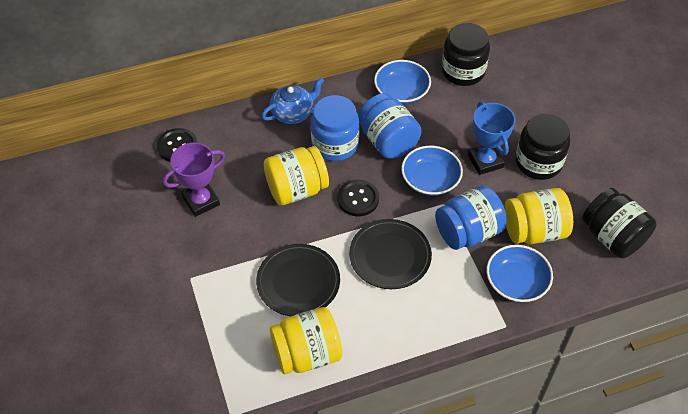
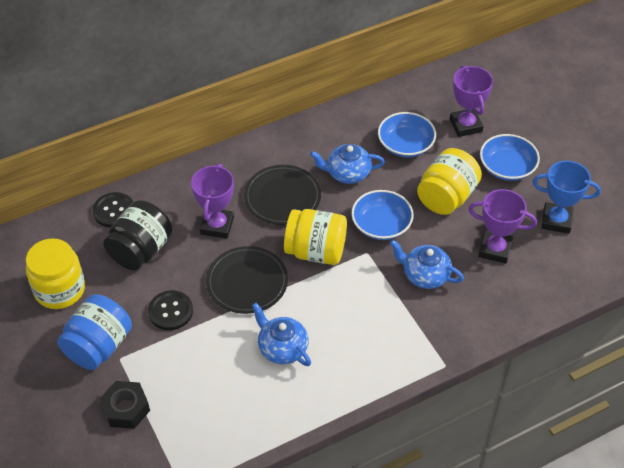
black jar: [442,23,490,86] [515,113,570,180] [582,188,656,258] = 3 -> [103,200,173,270] = 1
black nut: none = 0 -> [100,381,150,429] = 1
blue jar: [311,95,359,161] [358,93,422,159] [435,186,507,250] = 3 -> [57,294,132,370] = 1
blue teapot: [261,77,324,124] = 1 -> [252,303,311,366] [310,144,385,184] [390,240,464,289] = 3
purple trophy: [163,143,225,217] = 1 -> [191,164,234,239] [450,65,493,137] [468,189,537,264] = 3

